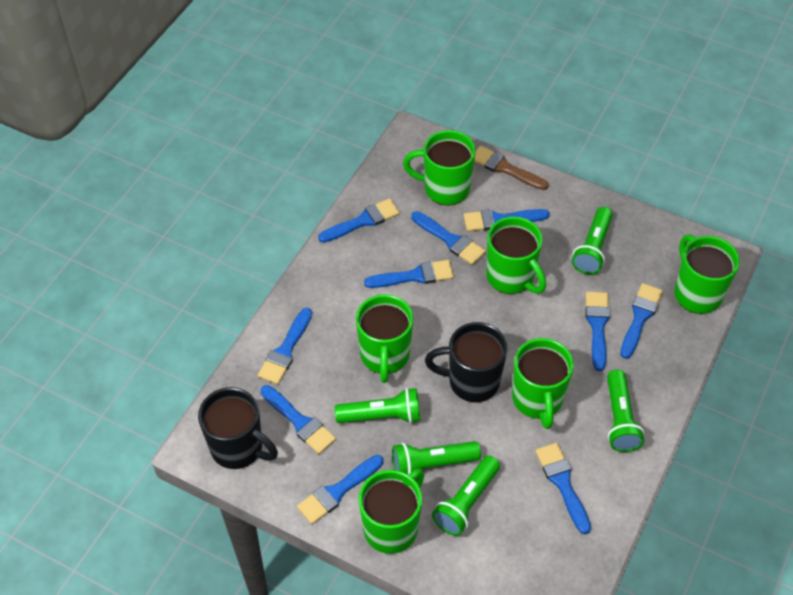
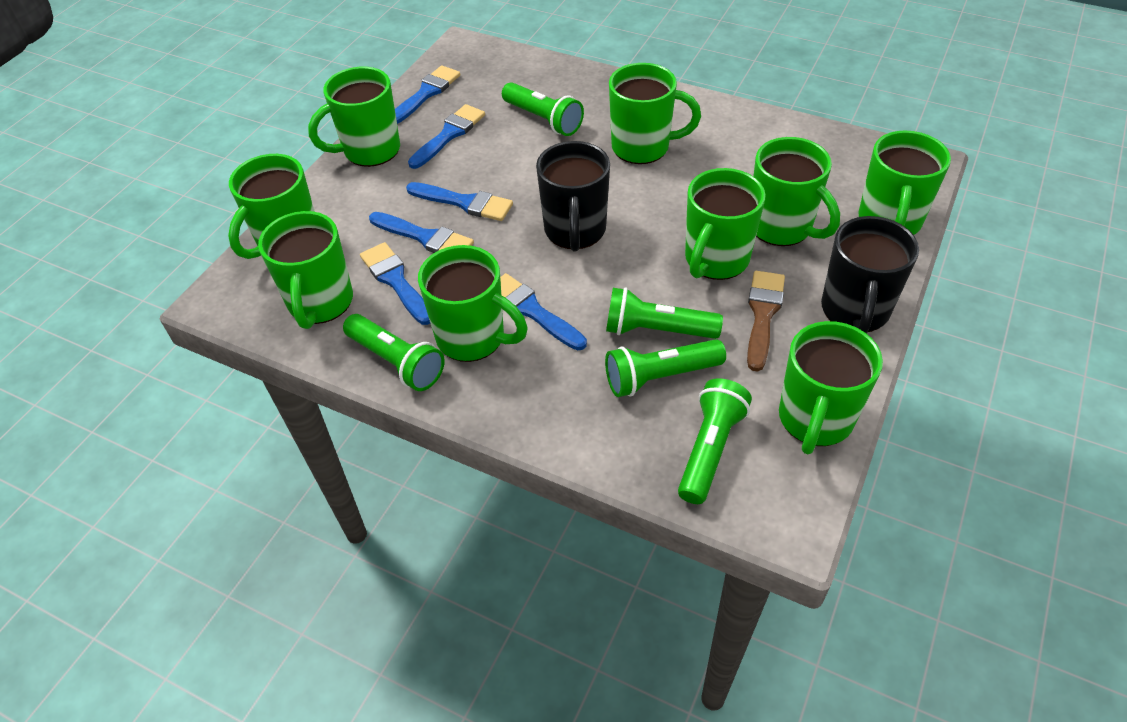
blue brush: [258,308,312,384] [261,385,336,454] [297,455,383,524] [318,198,400,243] [364,260,454,288] [411,211,486,265] [463,209,550,231] [535,443,591,534] [585,292,610,371] [620,283,663,359] = 10 -> [360,242,430,325] [369,212,474,253] [395,65,460,124] [406,182,513,221] [408,104,485,169] [500,273,587,350] = 6
green mug: [356,294,413,383] [359,469,424,554] [403,130,476,205] [486,216,546,294] [512,338,574,429] [674,235,740,314] = 6 -> [228,154,315,259] [258,211,353,329] [308,67,400,167] [418,245,528,362] [609,63,701,164] [685,168,766,280] [753,137,840,246] [779,321,883,454] [858,131,951,235] = 9

